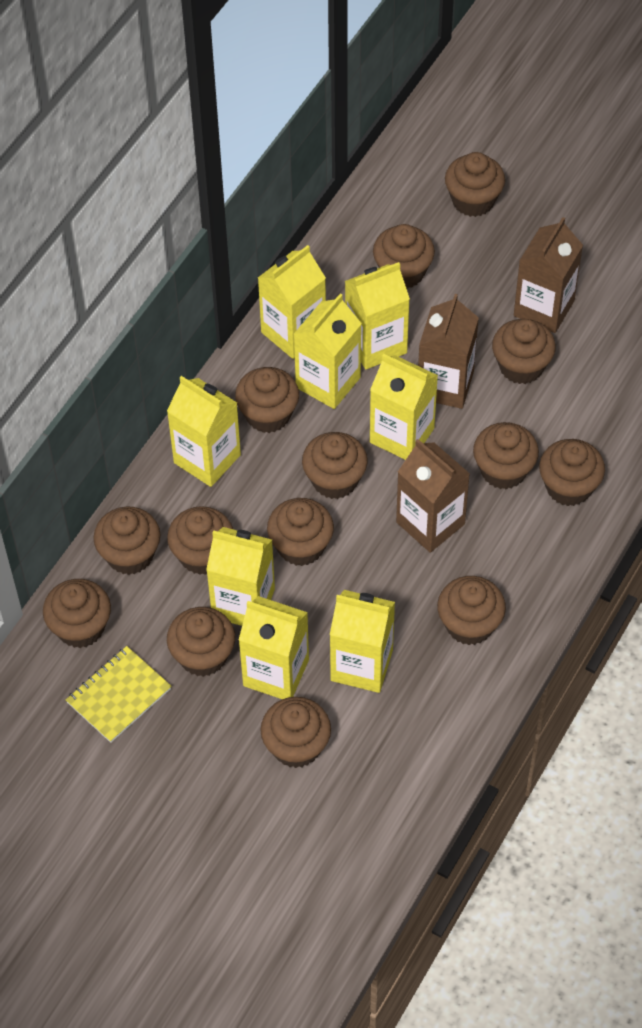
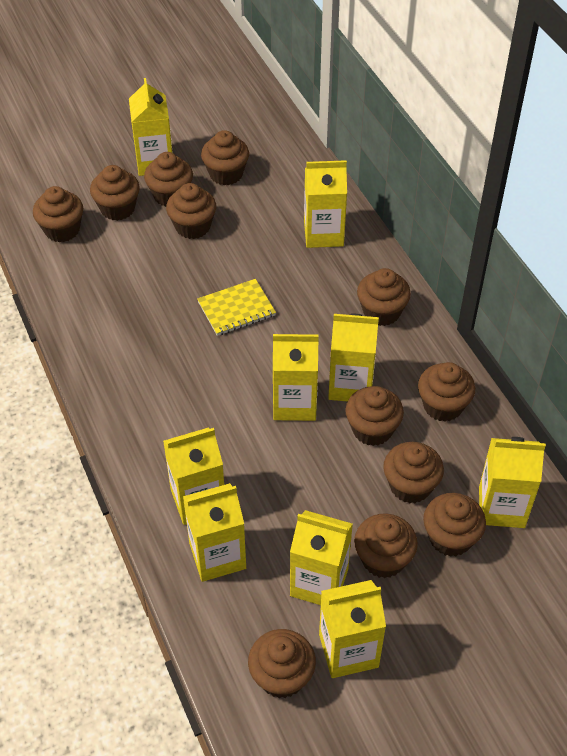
brown carton: [396,439,470,553] [418,294,479,409] [514,217,583,333] = 3 -> none = 0
brown cupcake: [43,579,111,648] [93,507,161,575] [167,506,233,575] [167,607,235,677] [235,367,299,433] [261,697,331,768] [267,498,334,566] [302,432,368,499] [373,224,435,289] [437,576,506,645] [445,152,505,217] [473,422,539,489] [492,319,556,384] [539,439,605,506] = 14 -> [33,186,83,242] [90,165,140,221] [144,152,193,207] [166,183,216,239] [201,130,249,185] [248,629,316,698] [345,386,404,446] [354,514,418,578] [357,268,411,326] [383,442,444,503] [418,362,475,422] [423,493,486,557] = 12
yellow carton: [167,376,241,487] [206,527,275,626] [239,596,309,699] [258,245,326,359] [294,294,362,409] [330,590,395,693] [345,262,410,369] [370,354,438,460] = 8 -> [129,78,173,176] [163,428,224,525] [183,483,246,582] [273,334,319,421] [290,510,353,605] [304,160,347,248] [319,580,386,678] [328,314,379,402] [479,437,546,528] = 9

